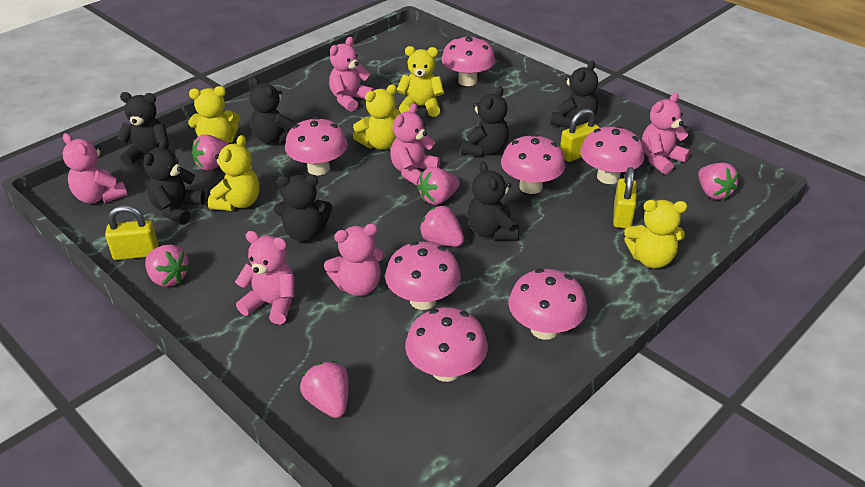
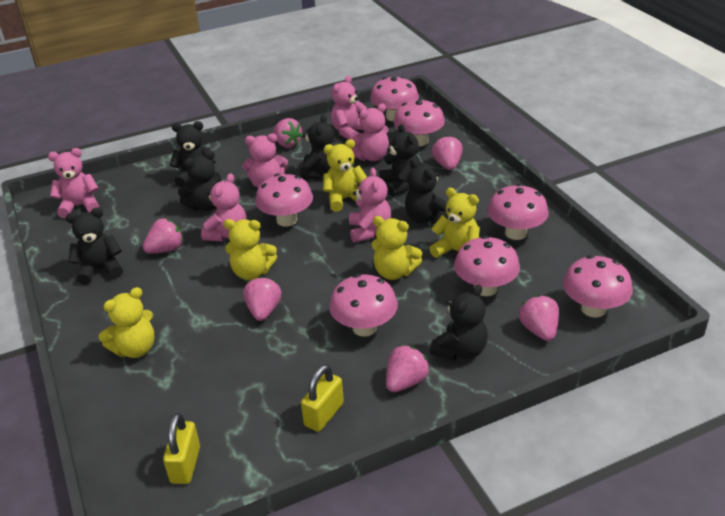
yellow padlock: [105,205,159,260] [560,109,600,162] [613,167,637,229] = 3 -> [163,413,200,484] [301,364,344,432] = 2

